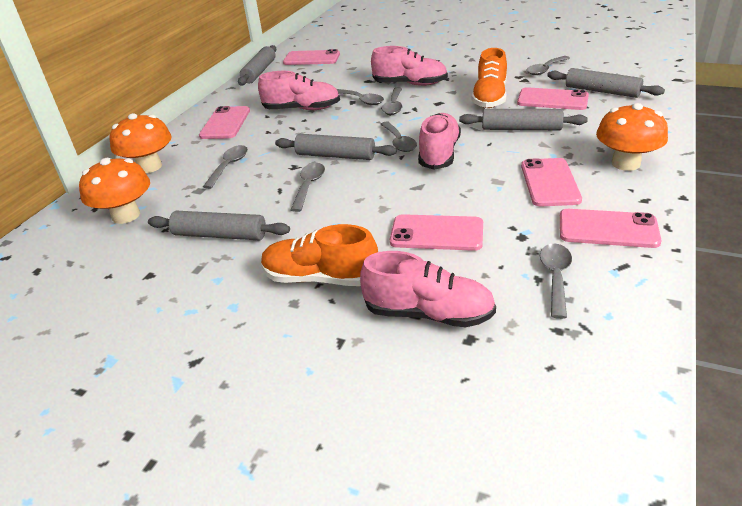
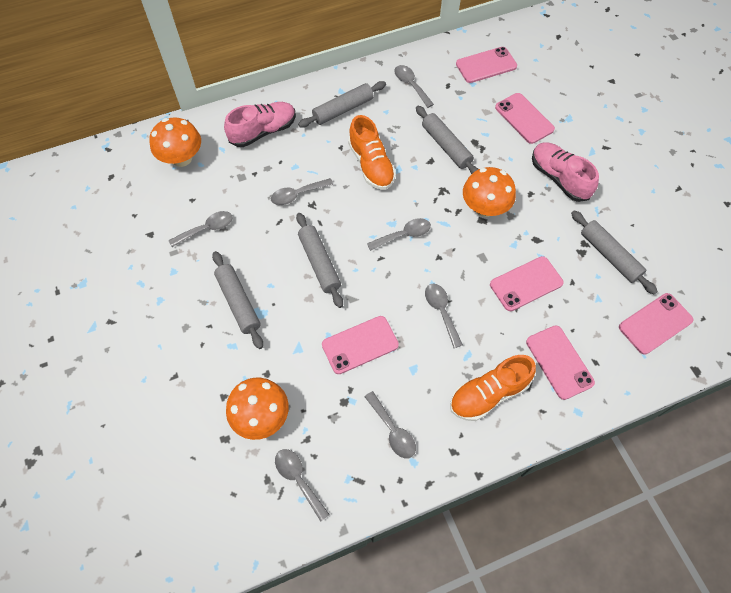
pink shoe: [258,71,340,110] [360,251,496,327] [371,46,448,86] [418,113,461,170] = 4 -> [224,102,296,147] [532,142,599,202] = 2

